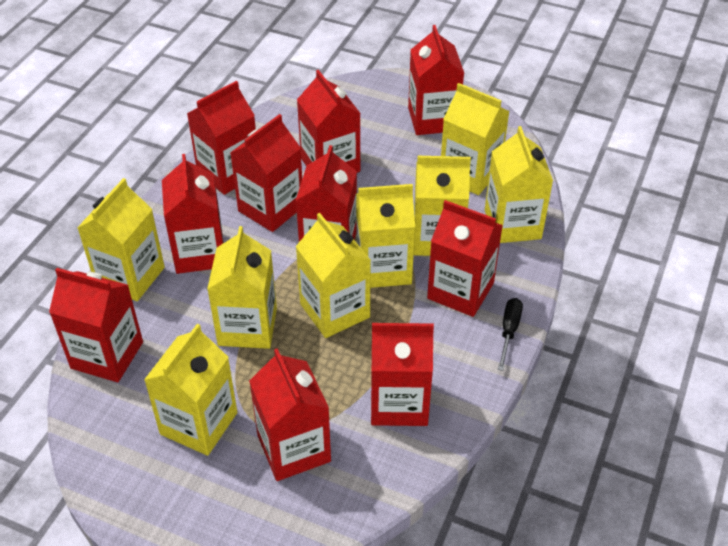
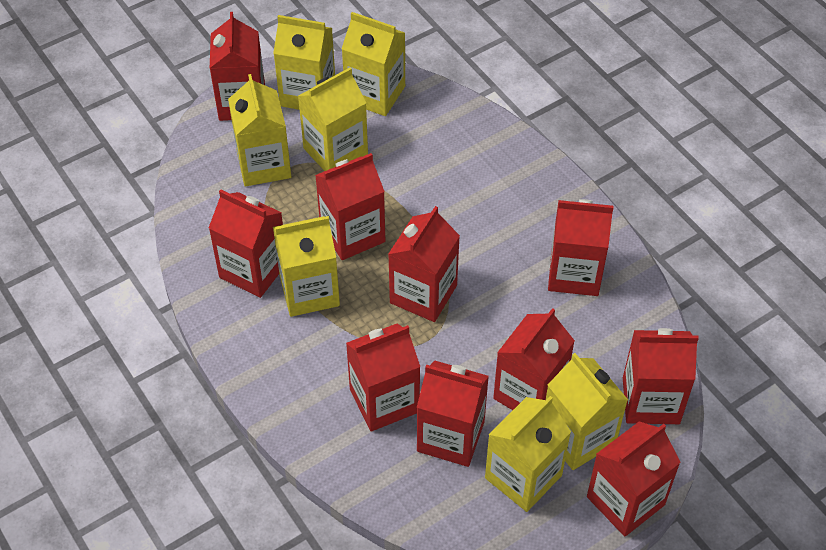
black screwdriver: [498,298,523,371] = 1 -> none = 0
yellow carton: [77,178,165,301] [144,324,237,456] [207,226,277,349] [296,213,371,338] [356,184,415,288] [414,156,471,256] [441,83,510,195] [485,126,553,243] = 8 -> [228,74,291,187] [273,15,335,110] [273,216,340,317] [298,68,368,171] [342,12,405,116] [485,396,571,512] [546,353,628,470] = 7

